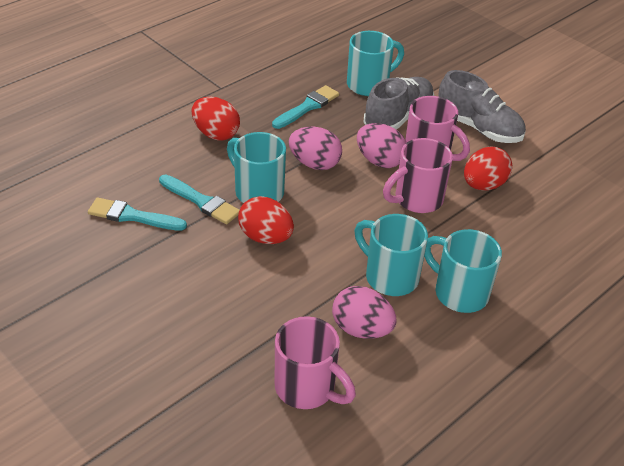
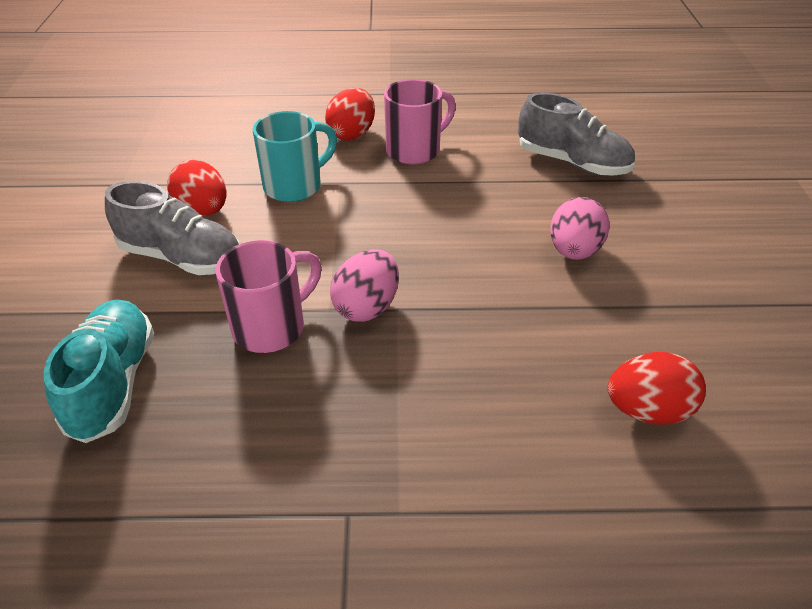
pink egg: [289,127,342,170] [332,286,397,339] [357,123,406,168] = 3 -> [330,250,399,322] [550,197,610,260] = 2
pink mug: [275,316,356,409] [383,138,453,213] [405,96,470,161] = 3 -> [216,240,322,353] [384,79,456,165] = 2
turquoise brush: [88,198,187,231] [159,174,239,224] [272,85,339,129] = 3 -> none = 0
turquoise mug: [227,132,286,203] [347,31,404,96] [354,214,428,296] [424,229,502,313] = 4 -> [253,111,337,202] = 1
turquoise shoe: none = 0 -> [43,299,154,443] = 1

